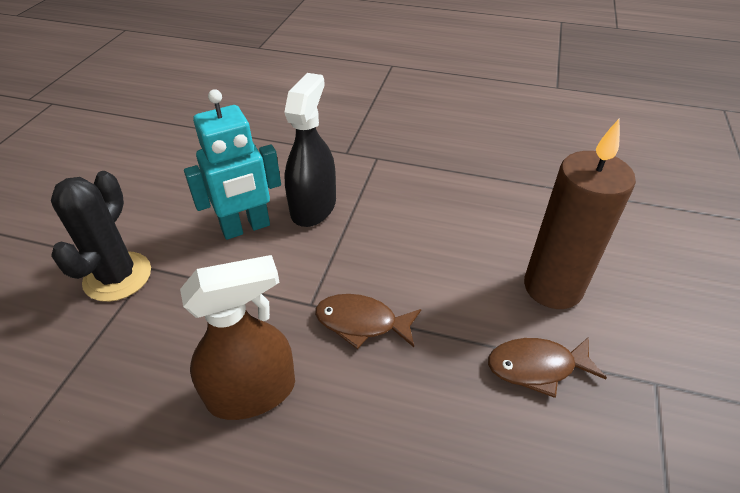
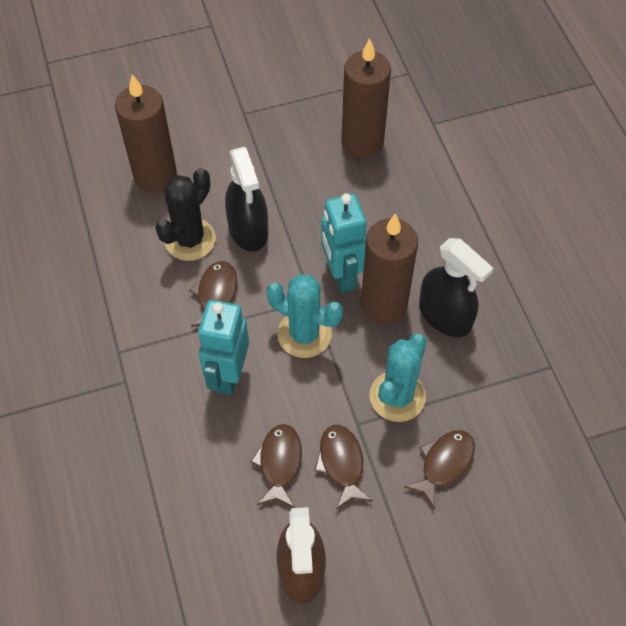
black spray bottle: [284,73,336,227] = 1 -> [225,147,268,252] [419,238,493,337] = 2
brown candle: [524,119,636,309] = 1 -> [115,74,177,192] [341,38,391,158] [361,213,418,324] = 3
brown fish: [315,294,421,349] [488,337,607,398] = 2 -> [189,261,237,327] [250,424,302,508] [314,425,373,509] [404,430,475,510] = 4
turquoise cactus: none = 0 -> [266,274,343,358] [369,334,427,422] = 2
turquoise robot: [184,89,281,240] = 1 -> [198,300,249,395] [321,193,366,293] = 2

